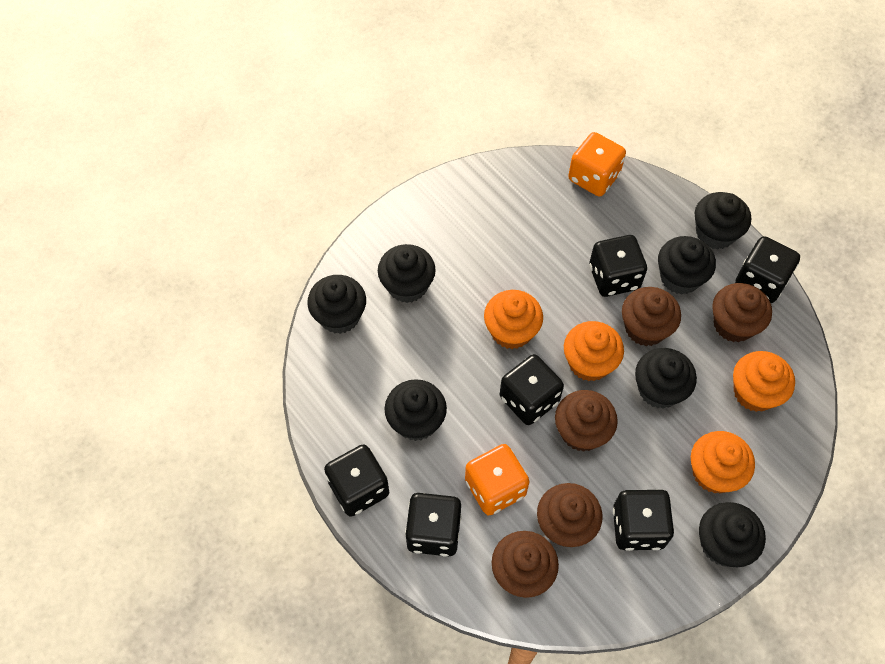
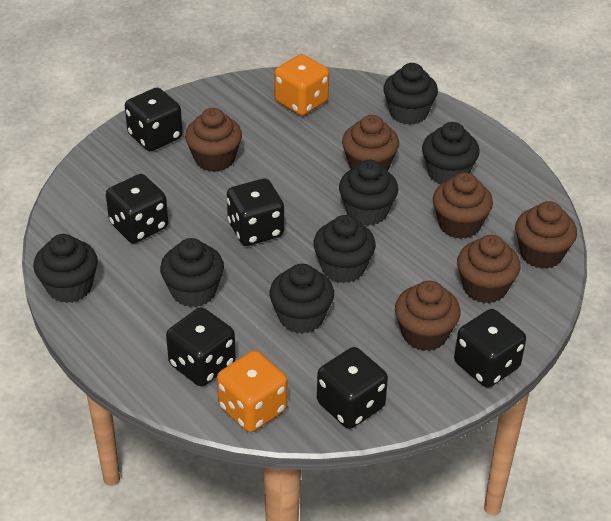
brown cupcake: [492,531,559,598] [537,483,603,547] [555,390,618,452] [622,287,681,346] [712,283,772,342] = 5 -> [185,108,242,172] [342,115,399,171] [395,281,460,351] [433,172,493,239] [457,235,521,304] [515,201,577,269] = 6
orange cupcake: [484,290,543,349] [564,321,624,381] [691,431,755,493] [733,351,795,412] = 4 -> none = 0

